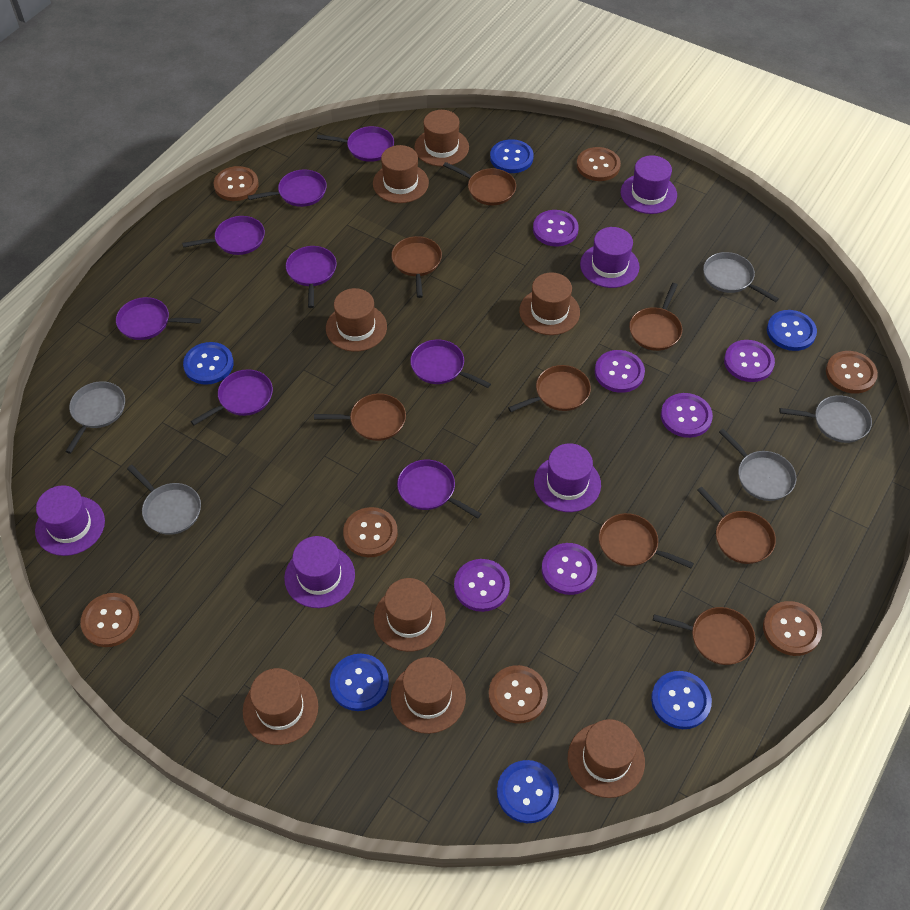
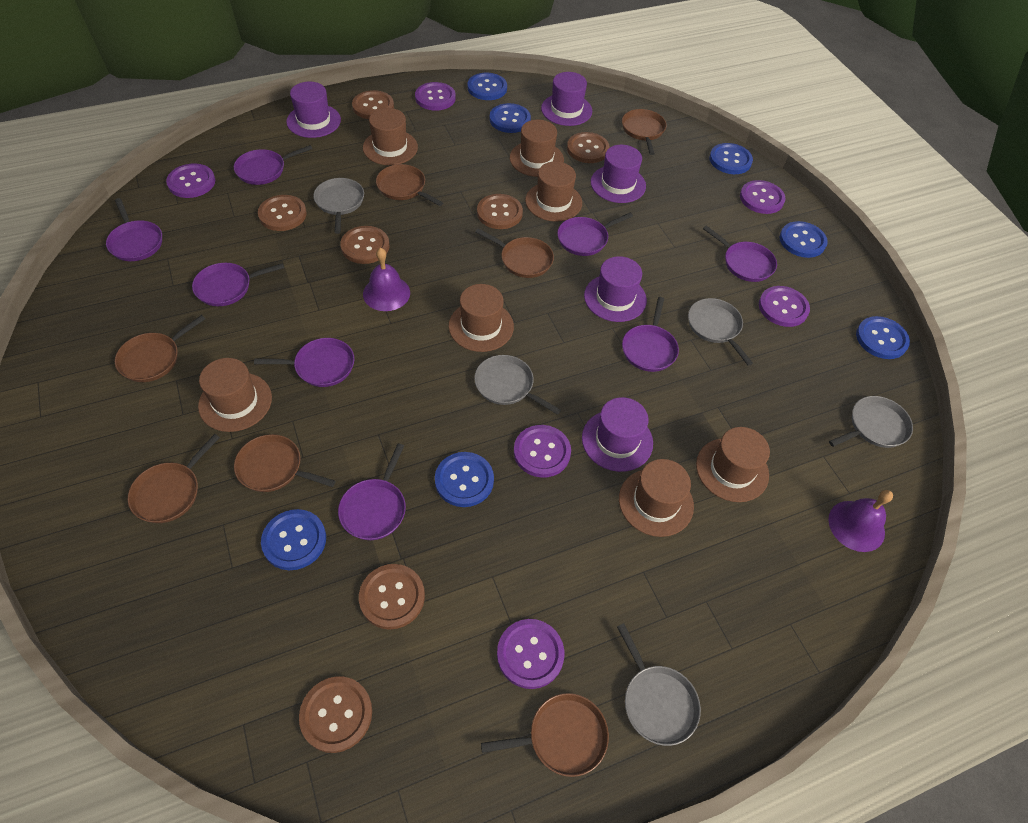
blue button: [183,342,234,385] [330,654,389,711] [490,139,534,173] [497,760,559,823] [651,671,712,729] [767,310,817,351] = 6 -> [261,509,326,570] [435,452,494,507] [468,73,507,100] [490,103,531,133] [709,143,753,174] [779,221,828,258] [856,316,910,359] = 7
brown hat: [243,668,318,745] [326,288,387,352] [373,145,429,203] [374,578,446,652] [391,657,466,734] [414,110,469,166] [519,272,580,335] [568,719,645,798] = 8 -> [198,358,272,432] [363,108,418,165] [449,284,514,352] [510,120,564,177] [525,162,582,222] [619,459,694,537] [696,427,770,502] = 7
brown pan: [314,393,406,441] [391,236,442,298] [443,162,516,206] [508,365,591,412] [599,513,694,568] [629,283,682,351] [653,607,755,665] [697,487,776,564] = 8 -> [115,315,205,382] [128,434,220,523] [234,434,335,492] [376,164,443,206] [475,228,554,278] [481,693,609,777] [622,109,667,155] = 7
purple bell: none = 0 -> [363,248,410,311] [828,490,893,552] = 2

